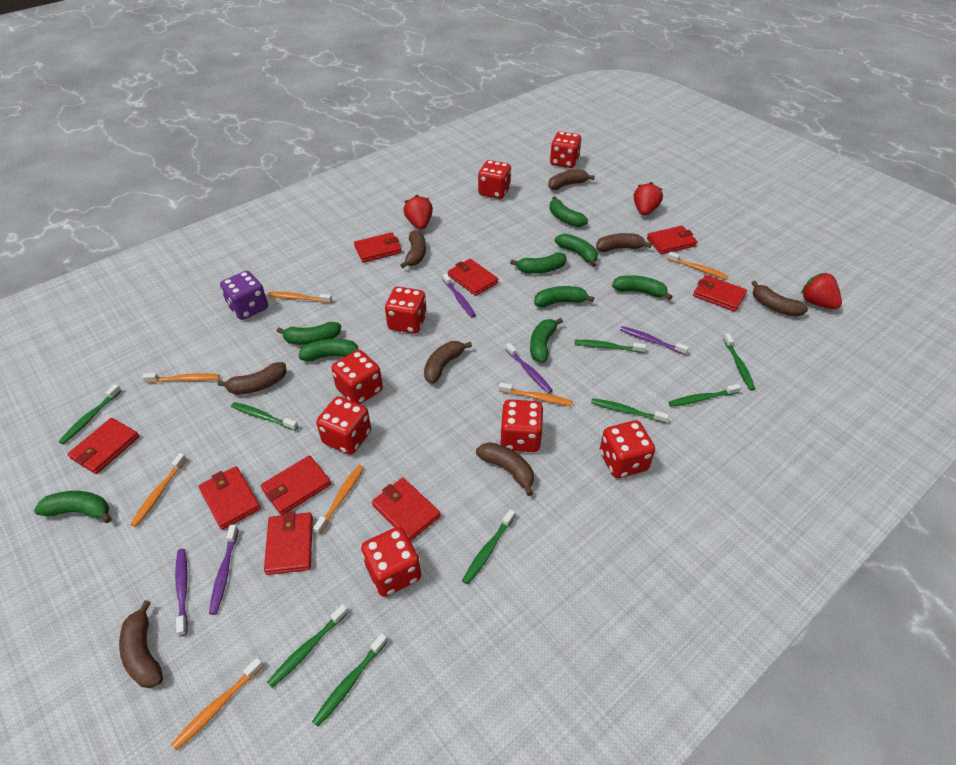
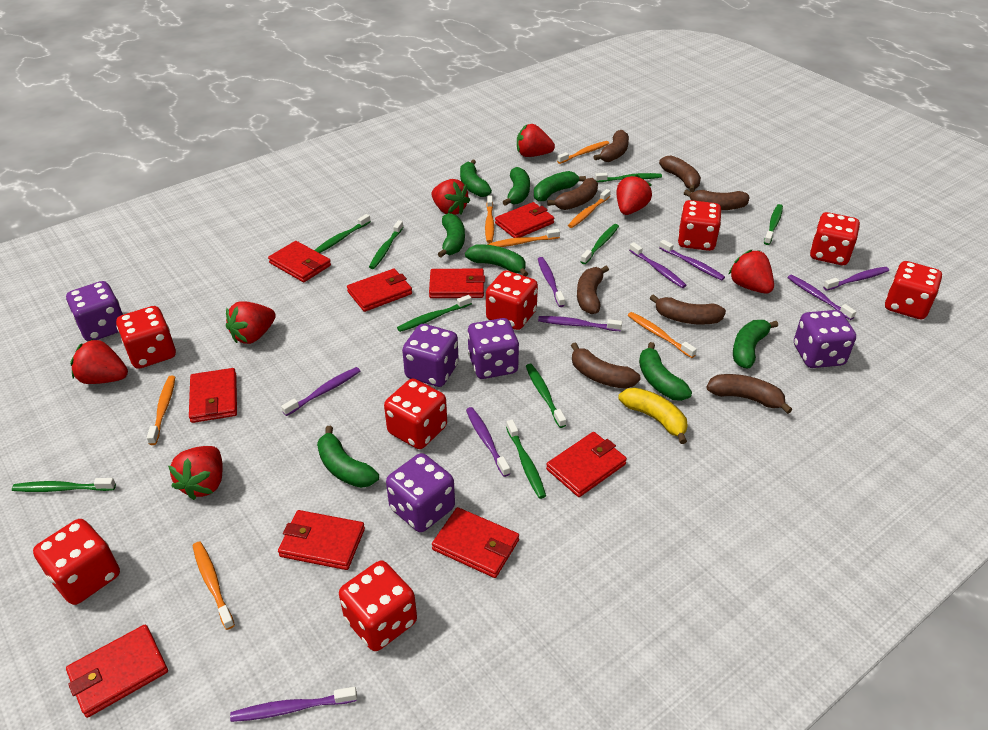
green banana: [34,491,112,523] [277,322,341,345] [298,339,359,361] [510,252,567,274] [530,318,563,363] [534,286,594,307] [550,196,588,227] [555,233,598,267] [612,275,673,300] = 9 -> [317,426,379,488] [438,213,465,258] [460,159,492,197] [465,244,528,276] [503,167,530,206] [534,171,586,202] [639,342,692,401] [733,320,778,368] = 8
purple dice: [220,271,268,320] = 1 -> [66,281,123,341] [386,453,455,532] [402,324,459,387] [467,318,519,379] [794,310,856,368] = 5
purple toothbrush: [175,549,188,636] [209,525,239,615] [442,273,476,318] [505,343,553,393] [620,326,689,355] = 5 -> [230,687,357,722] [281,367,360,416] [466,407,510,477] [538,257,565,307] [538,316,622,331] [629,242,687,288] [659,240,725,280] [787,275,856,320] [823,267,889,291] = 9
red strawberry: [403,195,433,229] [634,182,663,216] [801,273,842,309] = 3 -> [70,339,128,384] [168,446,223,500] [226,302,276,344] [431,179,470,215] [517,124,555,157] [616,175,652,215] [728,250,774,294] = 7
yellow banana: none = 0 -> [618,387,688,444] = 1

